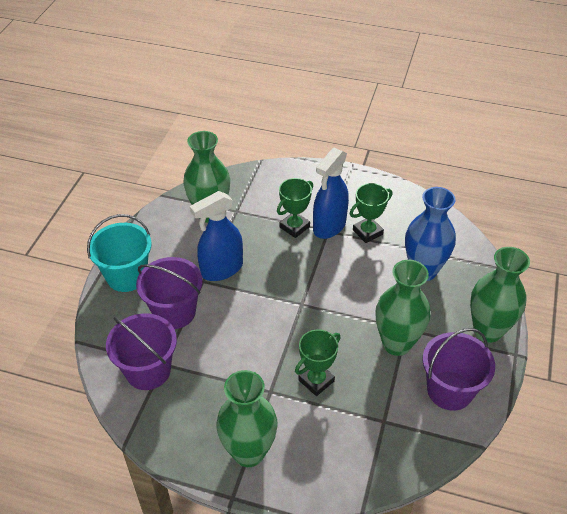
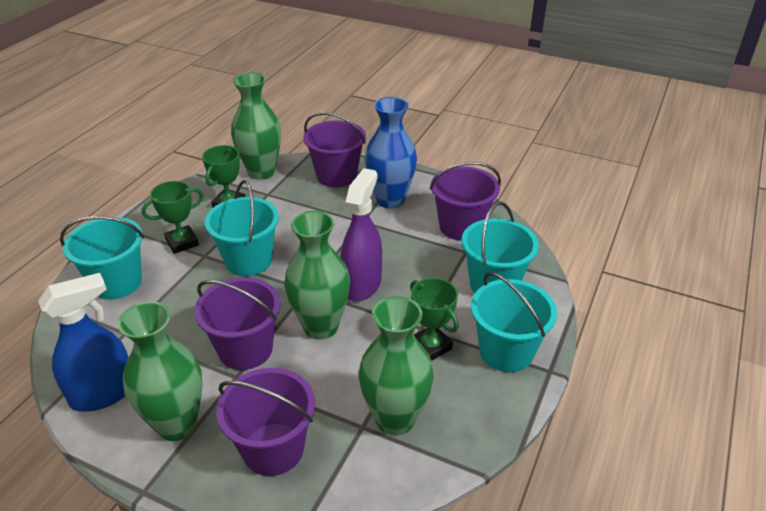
blue spray bottle: [190,191,243,281] [313,148,349,239] = 2 -> [38,273,129,412] = 1
purple bucket: [106,313,177,390] [136,257,203,329] [423,328,495,411] = 3 -> [194,277,280,370] [216,368,315,476] [303,112,366,187] [430,162,501,241] = 4
purple spray bottle: none = 0 -> [341,168,382,302] = 1
turquoise bucket: [87,214,152,292] = 1 -> [60,216,144,300] [205,180,279,276] [461,202,539,293] [471,272,557,372] = 4

